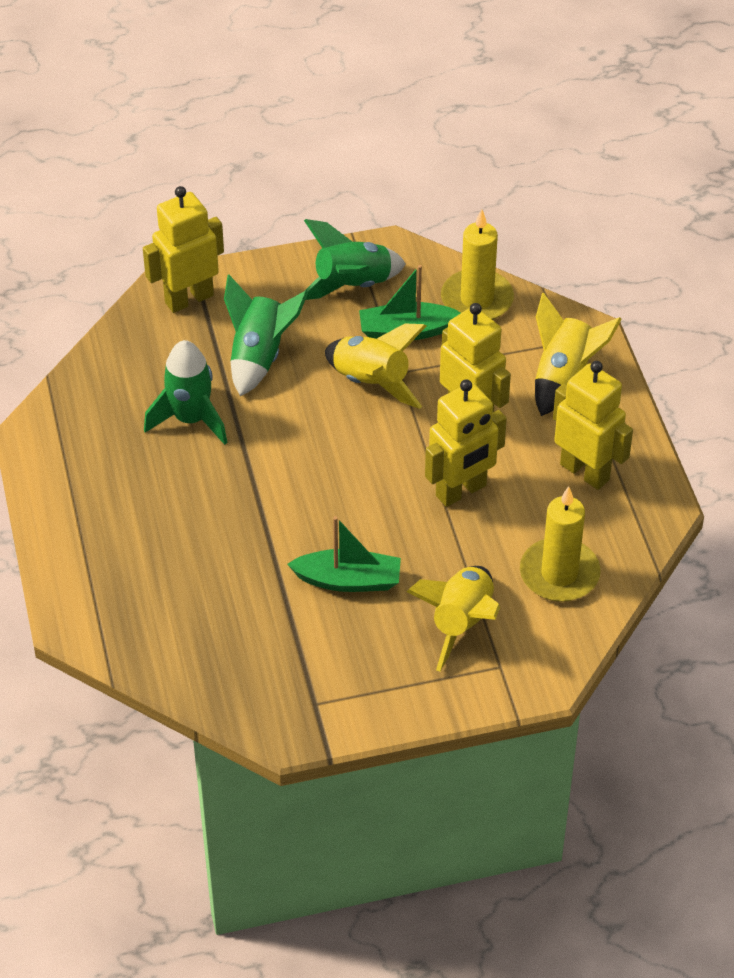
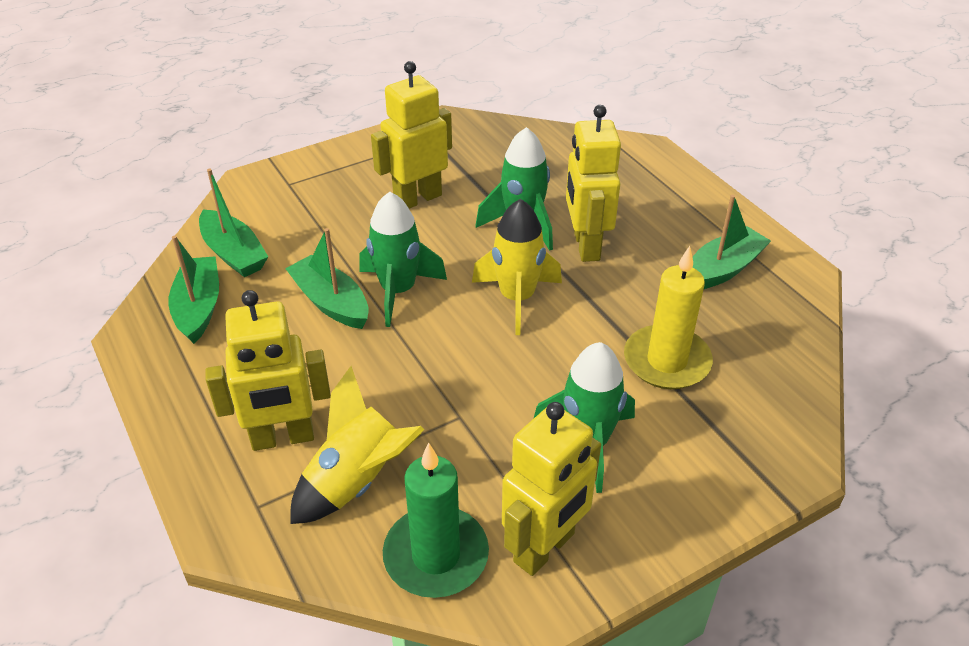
green boat: [287,516,401,592] [359,265,461,340] = 2 -> [168,235,219,344] [199,168,268,277] [285,228,369,329] [692,195,771,289] = 4
green candle: none = 0 -> [383,443,489,598] = 1
yellow candle: [441,209,514,320] [520,486,601,602] = 2 -> [624,246,713,389] = 1
yellow rocket: [325,323,426,409] [406,566,500,671] [535,293,622,416] = 3 -> [290,366,424,524] [472,199,562,335] = 2

